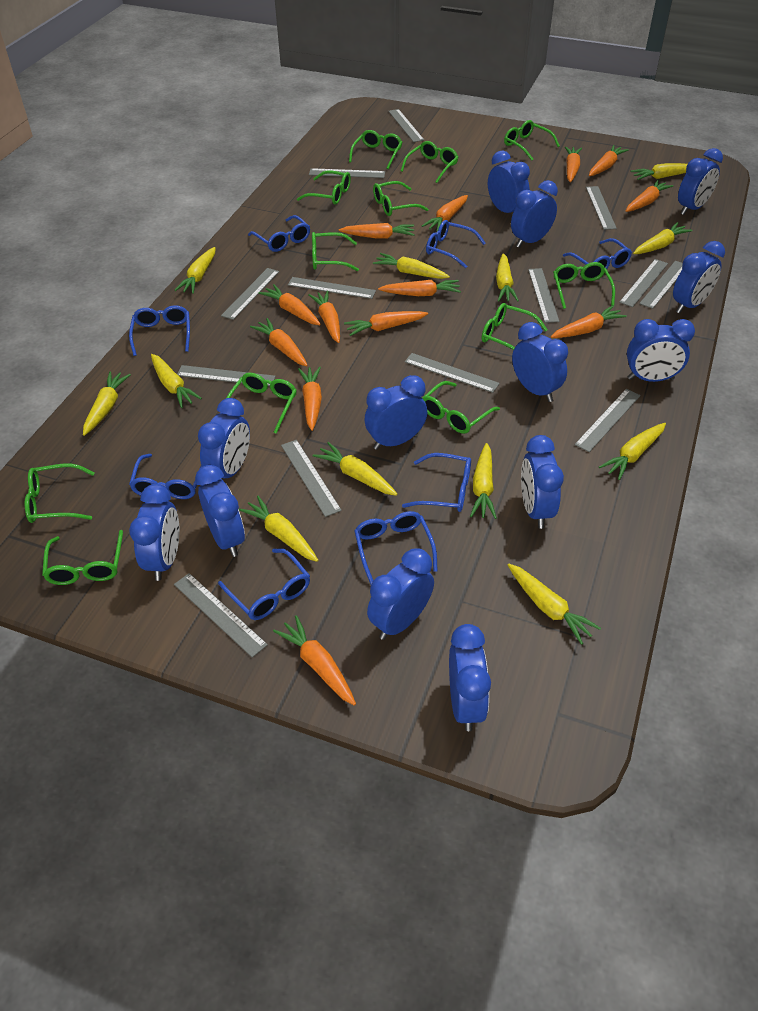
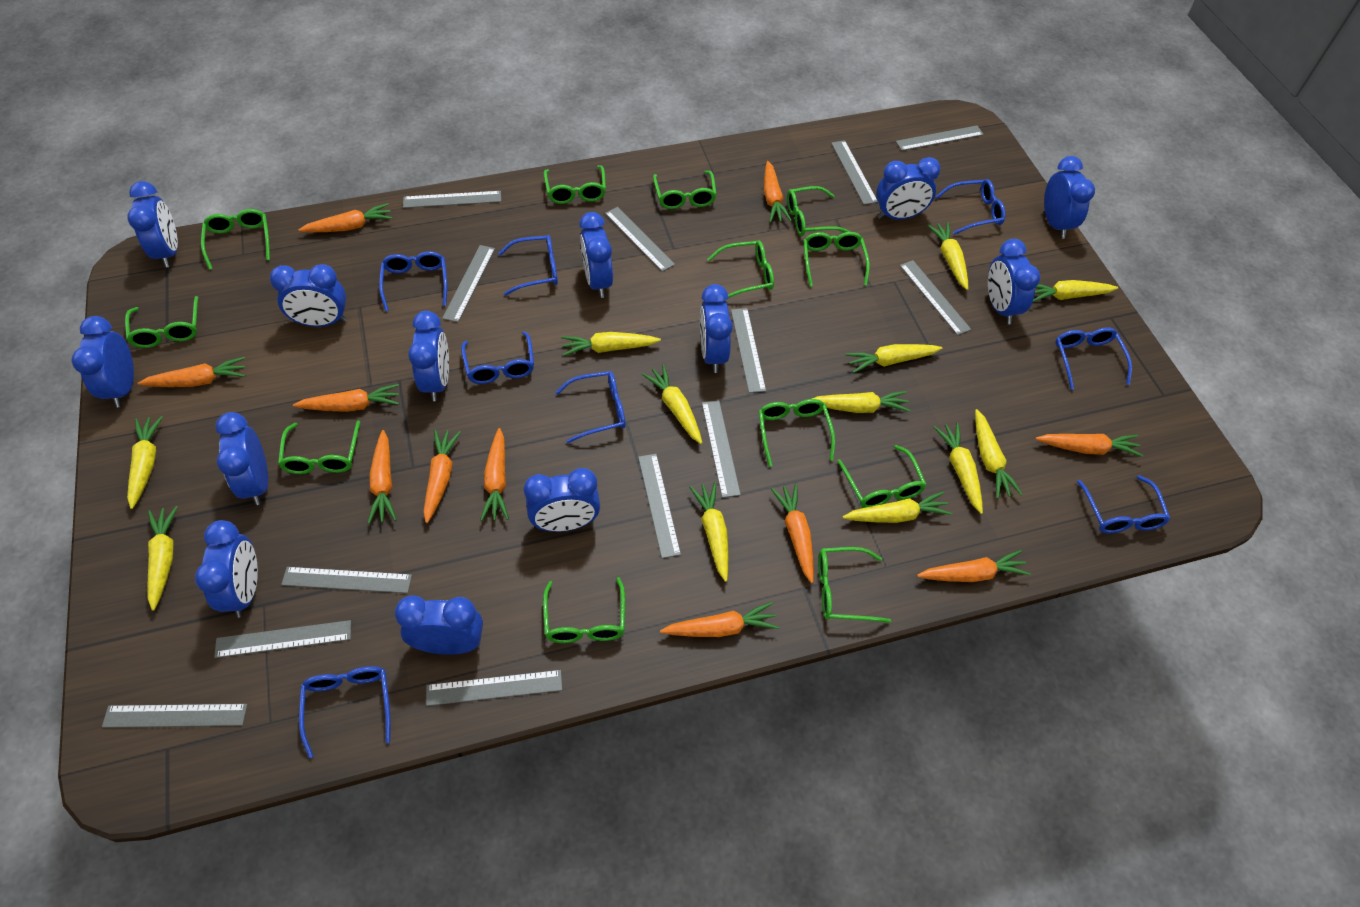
orange carrot: [250,318,308,366] [259,284,321,325] [273,615,356,706] [298,367,322,431] [308,290,340,343] [339,223,415,239] [344,311,428,336] [378,280,461,296] [422,195,468,231] [551,305,627,338] [565,147,582,182] [589,145,629,176] [626,180,673,212] = 13 -> [138,357,245,387] [293,384,399,412] [298,203,393,232] [368,430,397,524] [423,430,461,523] [480,428,509,521] [660,602,779,637] [764,161,792,223] [771,484,814,583] [917,550,1031,582] [1035,434,1143,457] = 11

